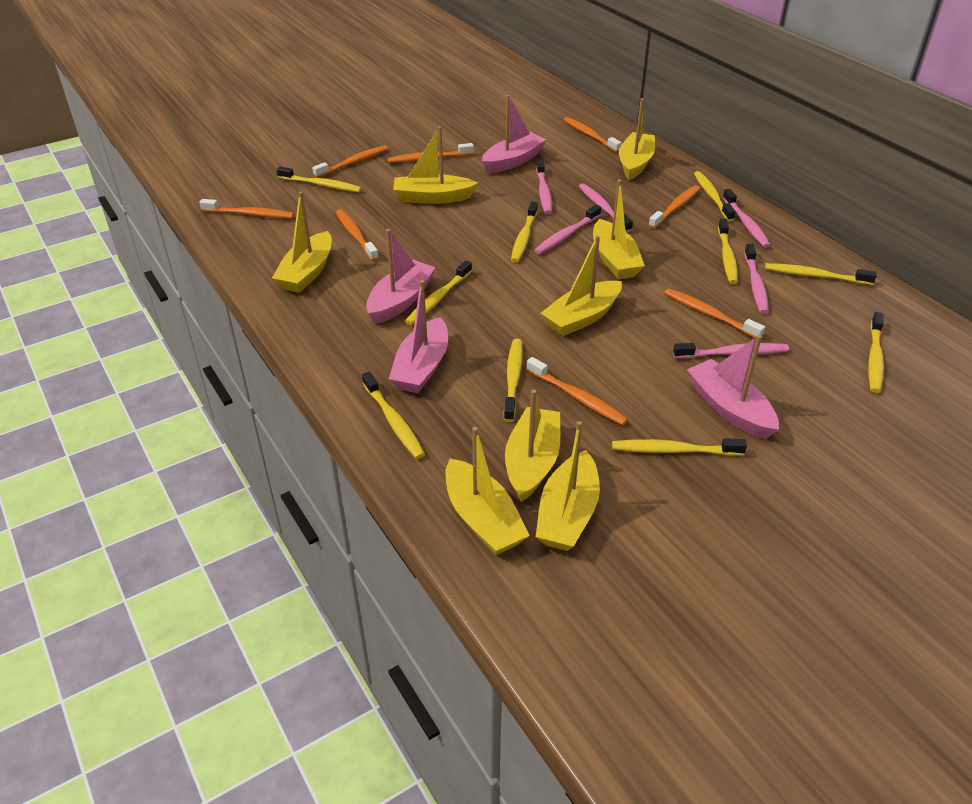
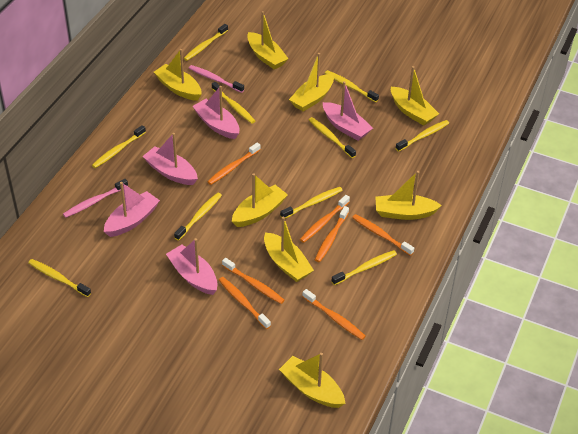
orange toothbrush: [199,199,294,219] [312,145,388,178] [336,209,379,261] [387,143,474,163] [526,357,628,426] [564,117,622,153] [648,185,700,229] [664,288,765,338] = 8 -> [207,142,261,185] [219,277,271,329] [222,258,285,304] [300,195,350,243] [302,289,366,340] [315,206,349,262] [352,214,414,256] = 7
pink boat: [366,229,436,324] [389,280,448,393] [482,95,547,173] [687,335,779,439] = 4 -> [104,182,160,237] [142,133,198,185] [166,238,218,295] [192,86,239,139] [323,81,373,141] = 5
pink toothbrush: [534,205,601,254] [536,159,552,214] [579,184,633,232] [673,343,789,359] [722,189,771,248] [744,244,769,314] = 6 -> [63,179,128,218] [189,65,244,93] = 2

